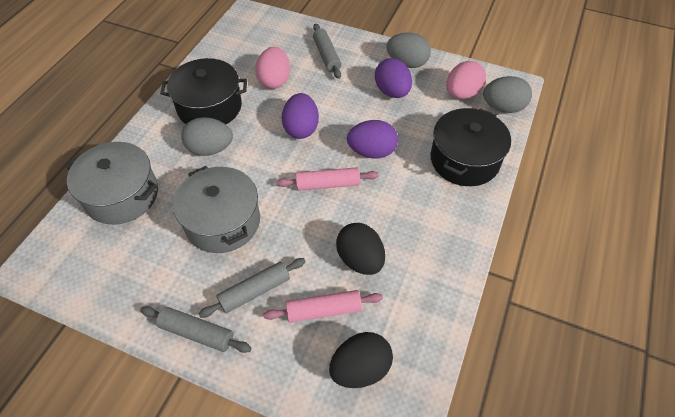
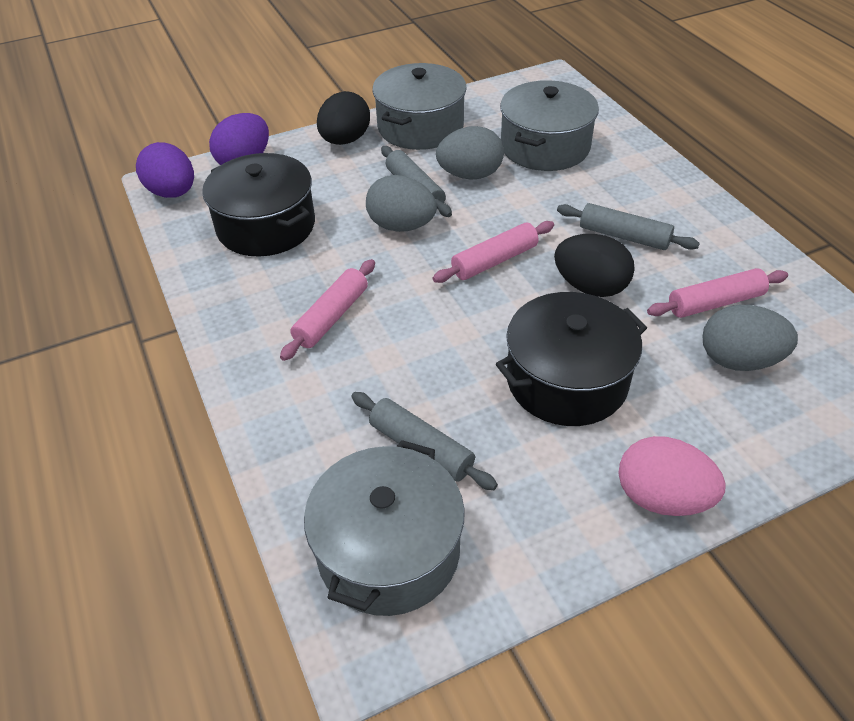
grey pot: [66,142,158,225] [173,166,260,253] = 2 -> [304,440,465,616] [372,63,467,150] [500,80,599,171] = 3
pink egg: [255,47,290,89] [446,61,486,99] = 2 -> [619,436,725,516] = 1
pink rolling pin: [264,290,383,323] [276,167,379,191] = 2 -> [280,259,375,361] [433,221,554,283] [647,268,788,318] = 3
purple egg: [281,93,319,139] [347,120,398,159] [375,58,412,98] = 3 -> [136,142,194,198] [209,113,269,165] = 2

